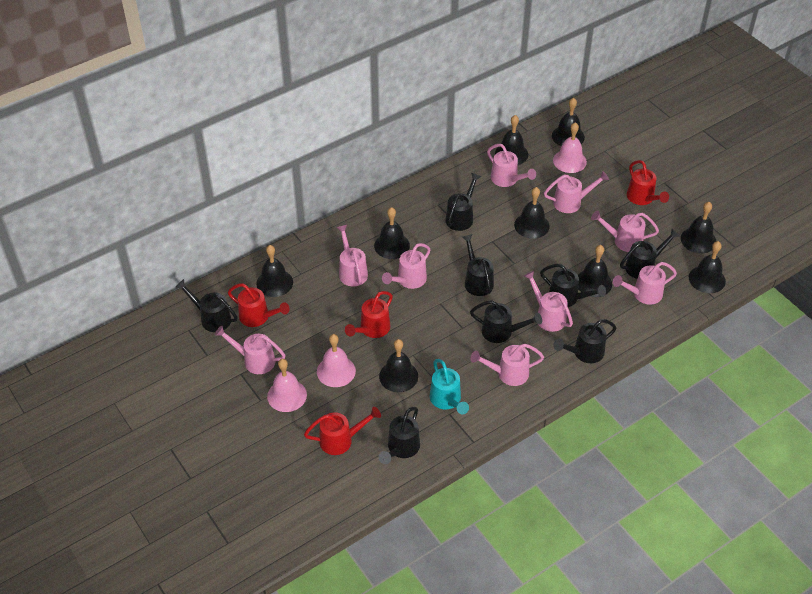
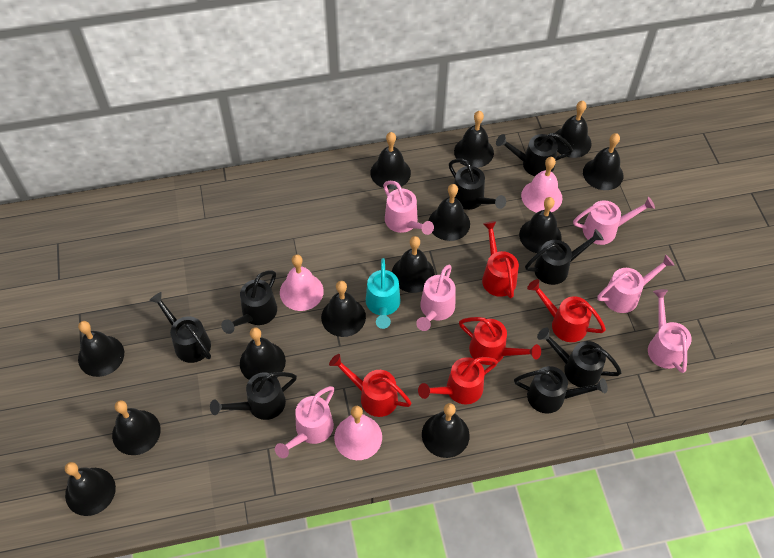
black bell: [256,245,293,297] [374,207,410,259] [379,339,418,392] [495,115,528,165] [514,187,550,239] [552,98,585,146] [578,245,612,297] [681,202,716,253] [689,241,726,293] = 9 -> [65,462,116,516] [78,321,124,377] [112,400,161,455] [240,327,286,380] [321,281,366,337] [370,132,411,189] [392,236,435,293] [422,403,470,458] [429,184,470,241] [454,111,494,168] [519,197,562,253] [553,101,592,158] [583,133,623,190] = 13
pink watering can: [214,326,286,374] [336,225,368,286] [382,243,431,289] [470,344,544,386] [487,144,536,187] [524,271,573,332] [544,171,609,213] [591,211,659,252] [613,262,677,305] = 9 -> [275,386,334,458] [383,181,434,235] [416,265,456,331] [573,197,655,245] [597,254,675,313] [648,289,692,373] = 6
red watering can: [228,283,290,327] [304,407,381,455] [345,291,393,338] [627,160,669,205] = 4 -> [329,354,412,417] [418,357,498,405] [459,317,541,365] [482,221,519,298] [527,279,606,342] = 5

